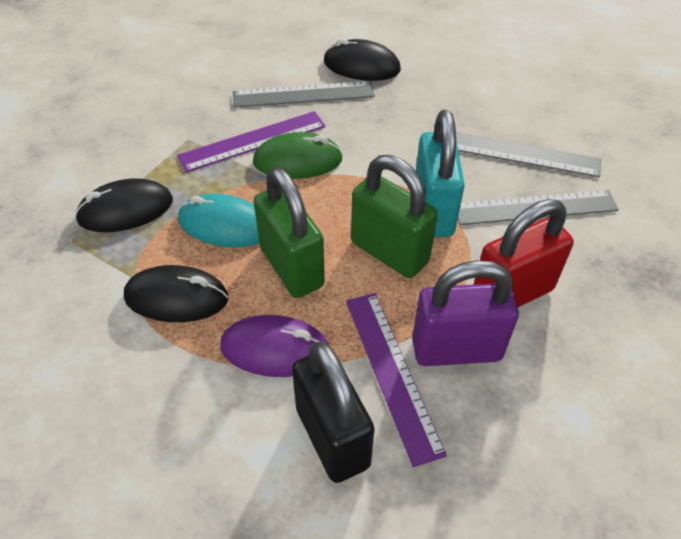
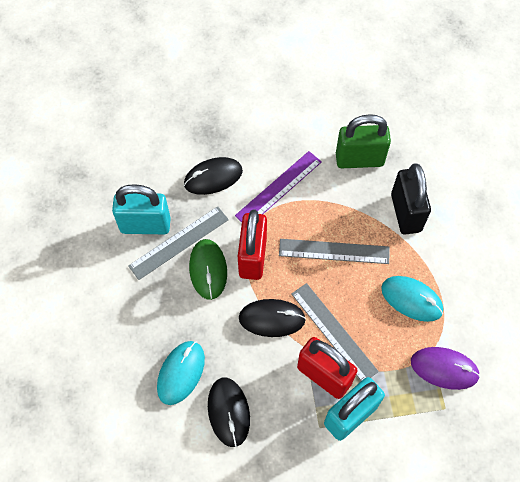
green padlock: [254,167,325,298] [351,155,438,278] = 2 -> [336,114,391,168] = 1
purple padlock: [412,260,519,366] = 1 -> none = 0
purple ruler: [177,111,326,173] [346,293,447,467] = 2 -> [235,151,322,222] = 1
red padlock: [473,199,574,307] = 1 -> [238,209,267,280] [297,337,358,399] = 2
turquoise mouse: [178,194,259,248] = 1 -> [157,341,205,405] [381,276,443,322] = 2
turquoise padlock: [416,110,465,237] = 1 -> [112,184,171,234] [324,377,385,441] = 2

